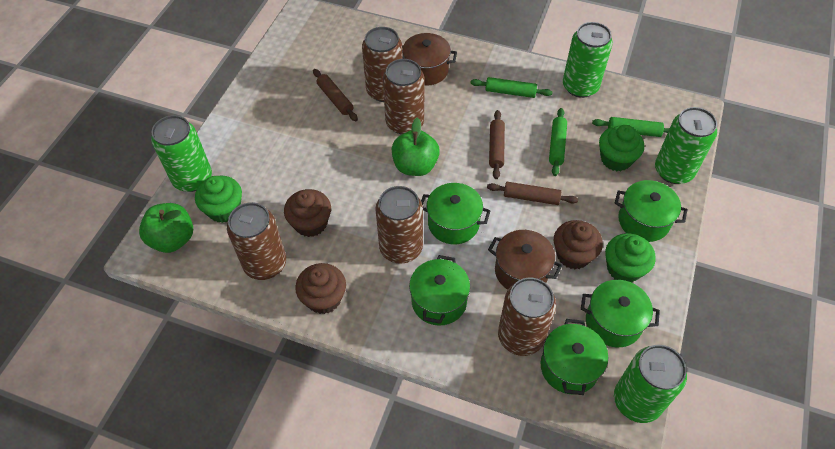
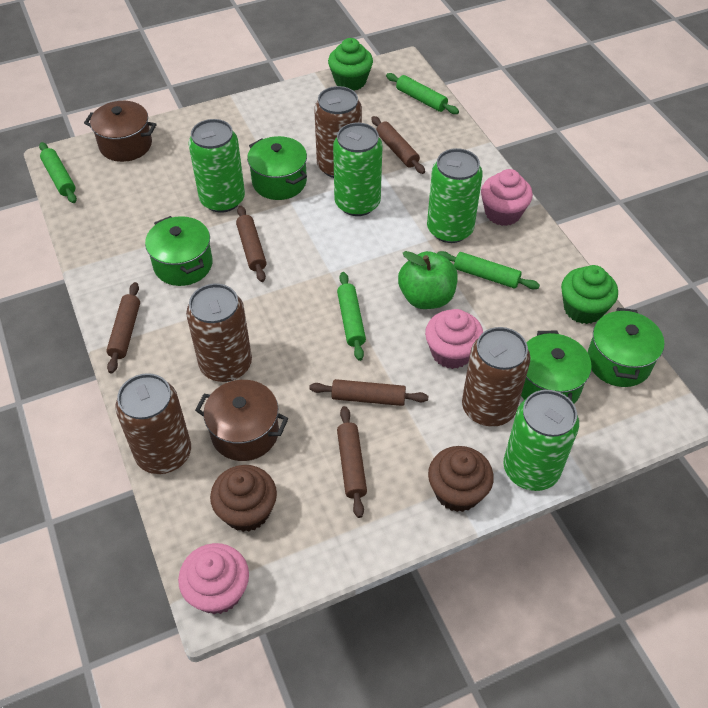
brown can: [227,202,286,280] [362,27,403,102] [375,186,423,264] [383,59,424,135] [498,278,556,356] = 5 -> [115,373,191,474] [186,284,252,382] [314,86,362,178] [462,327,530,427] = 4
brown cupcake: [284,189,331,237] [295,263,346,314] [554,220,603,269] = 3 -> [210,465,277,532] [428,446,494,512] = 2
brown rolling pin: [313,69,358,121] [487,182,578,205] [489,110,505,179] = 3 -> [106,282,140,373] [236,206,267,282] [309,379,428,406] [337,406,367,518] [371,116,425,174] = 5
green apple: [139,203,193,253] [392,118,440,176] = 2 -> [398,251,458,309] = 1
green cupcake: [195,176,242,223] [599,125,644,171] [605,233,656,283] = 3 -> [328,38,373,91] [561,265,618,324] = 2
green pot: [409,255,470,326] [421,183,491,244] [541,319,608,395] [581,280,660,348] [614,180,687,242] = 5 -> [145,216,213,286] [247,136,307,200] [521,331,592,403] [588,308,664,387] = 4
green rolling pin: [471,77,552,98] [549,108,567,176] [592,117,670,137] = 3 -> [39,142,77,203] [337,272,366,361] [386,73,459,114] [437,251,540,289] = 4
pink cupcake: none = 0 -> [178,543,249,614] [425,309,483,369] [481,169,533,226] = 3

